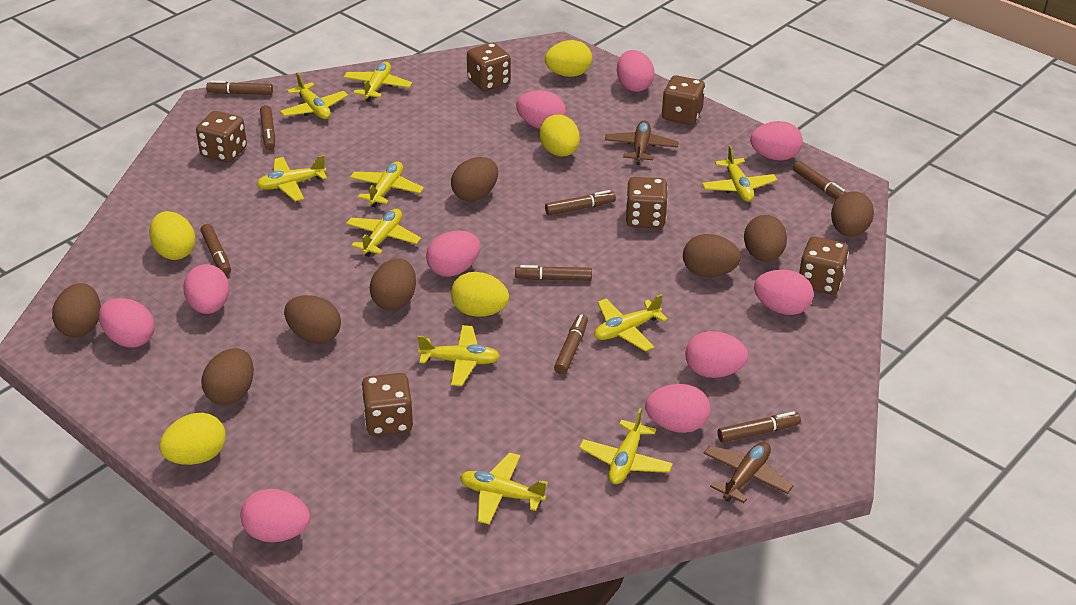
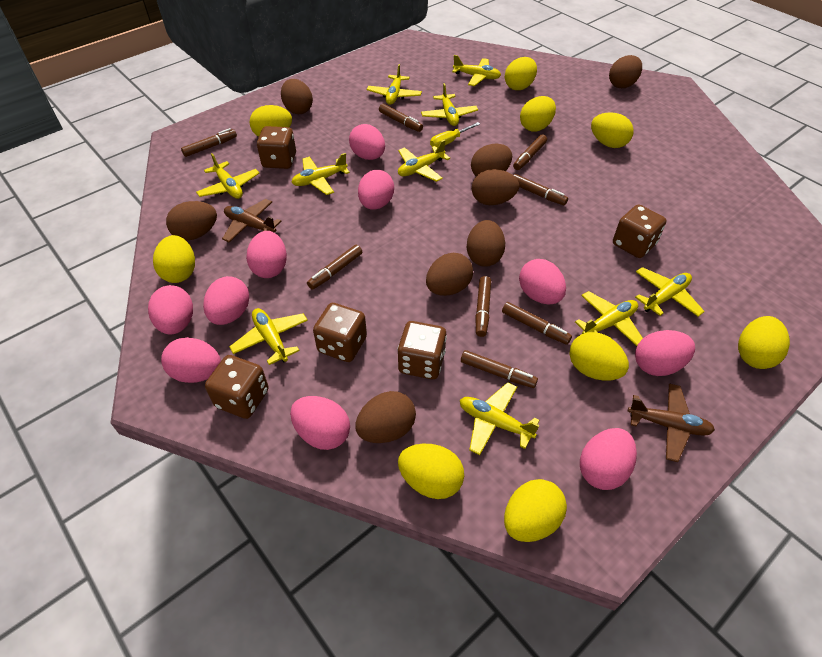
brown dice: [196,111,247,163] [361,373,413,436] [467,43,511,91] [626,177,668,228] [662,75,705,125] [799,236,849,295] = 6 -> [205,355,269,419] [257,126,296,169] [313,303,367,362] [397,321,447,379] [613,204,666,258] = 5
yellow egg: [149,211,196,260] [159,413,226,465] [451,272,509,317] [539,114,580,157] [545,40,592,77] = 5 -> [153,235,195,283] [250,105,292,137] [398,444,464,499] [504,479,567,542] [505,57,537,90] [520,96,556,131] [570,332,629,381] [591,112,634,148] [738,316,790,369] = 9
yellow screwdriver: none = 0 -> [430,122,480,147] = 1

